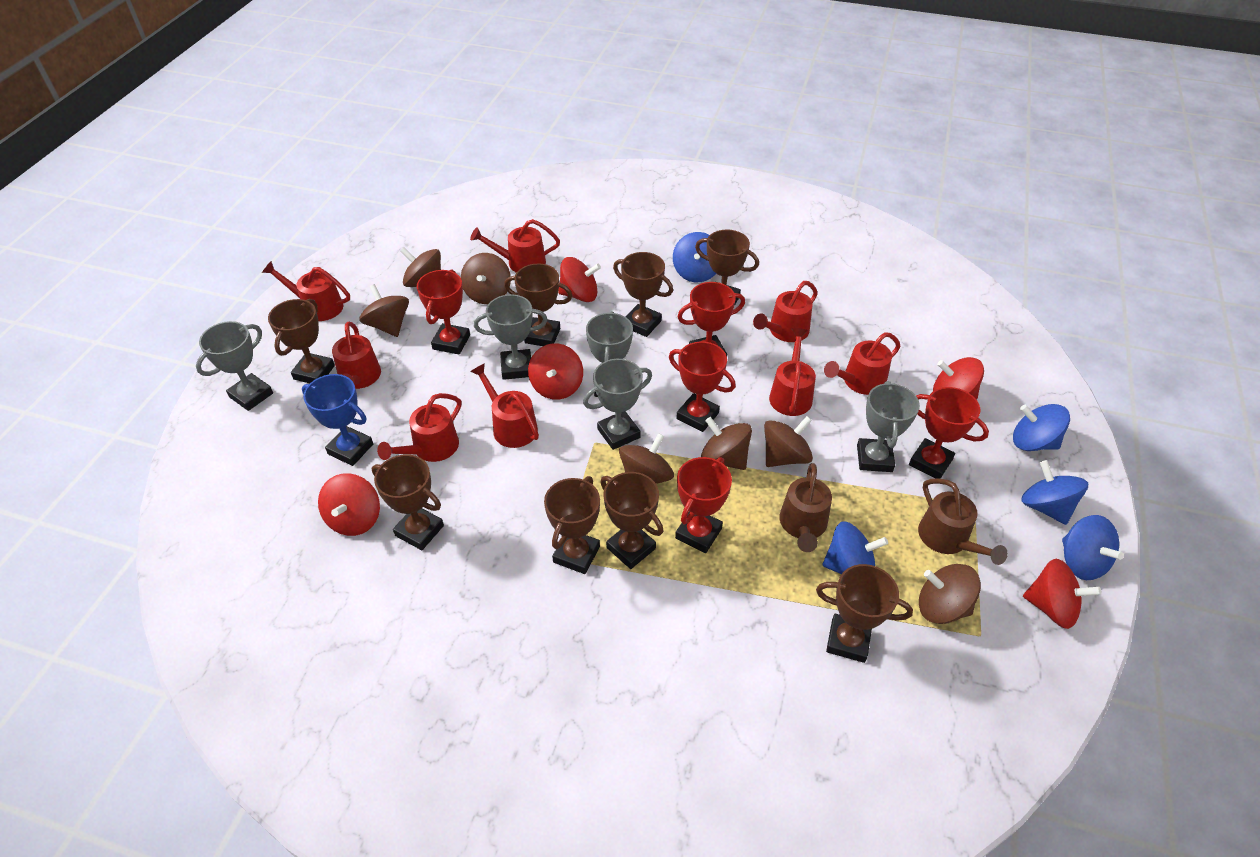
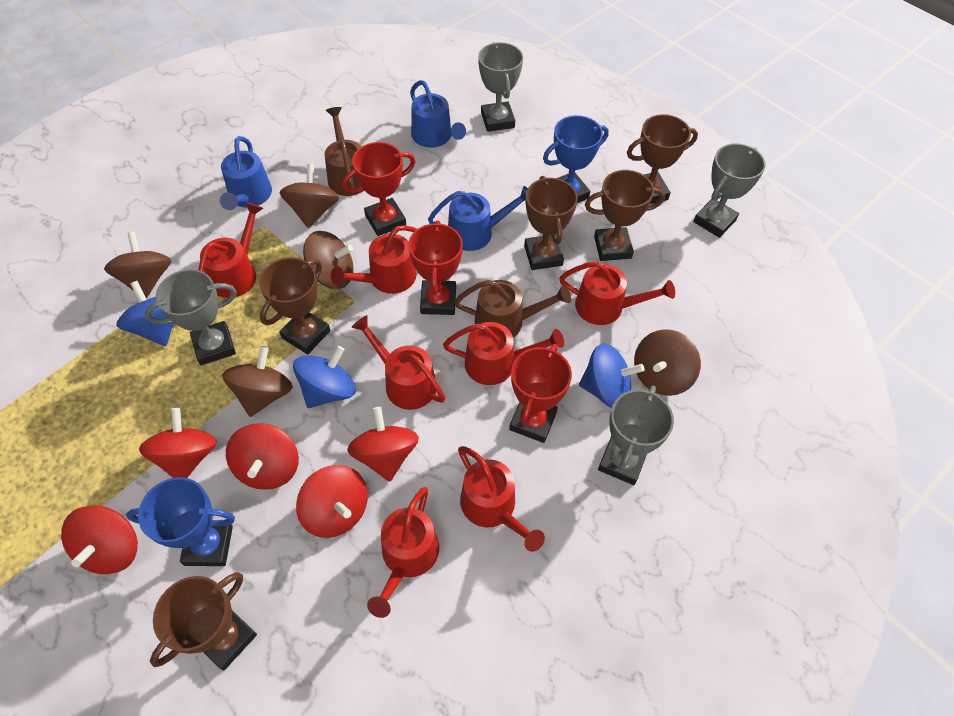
blue spinning top: [673,232,716,282] [822,521,888,574] [1013,404,1070,451] [1021,460,1088,525] [1062,515,1124,580] = 5 -> [116,281,174,346] [293,346,356,408] [579,344,645,408] = 3
blue trophy: [302,374,373,466] = 1 -> [126,477,235,566] [543,115,609,203] = 2
blue watering can: none = 0 -> [220,136,272,210] [410,80,466,148] [428,186,528,251] = 3
brown spinning top: [359,284,409,337] [400,247,441,287] [461,253,511,304] [619,433,674,484] [701,417,752,470] [764,416,813,467] [919,564,981,624] = 7 -> [104,232,171,298] [222,346,293,417] [279,164,339,228] [303,231,353,289] [634,329,701,396] = 5
brown trophy: [268,299,335,383] [372,454,444,550] [504,263,572,346] [544,476,600,574] [600,472,663,569] [613,252,673,337] [695,229,759,306] [816,564,913,663] = 8 -> [150,572,257,671] [259,257,330,354] [524,176,578,270] [585,170,665,261] [627,114,698,204] = 5
grey trophy: [196,321,273,411] [474,294,548,380] [583,359,652,450] [586,311,633,397] [857,381,920,472] = 5 -> [145,269,237,365] [478,42,523,132] [598,386,674,485] [693,143,766,238] = 4
red trophy: [417,269,470,354] [669,342,736,432] [675,457,732,553] [677,282,745,356] [909,387,989,479] = 5 -> [342,142,416,236] [408,221,463,315] [509,344,572,443] = 3
red watering can: [262,261,350,321] [332,322,381,389] [377,393,461,462] [470,219,560,273] [470,363,539,448] [753,281,818,342] [769,328,816,416] [824,332,901,395] = 8 -> [198,202,263,298] [331,225,417,294] [352,315,446,410] [367,487,439,618] [443,322,564,385] [458,446,545,552] [560,261,675,325] = 7

